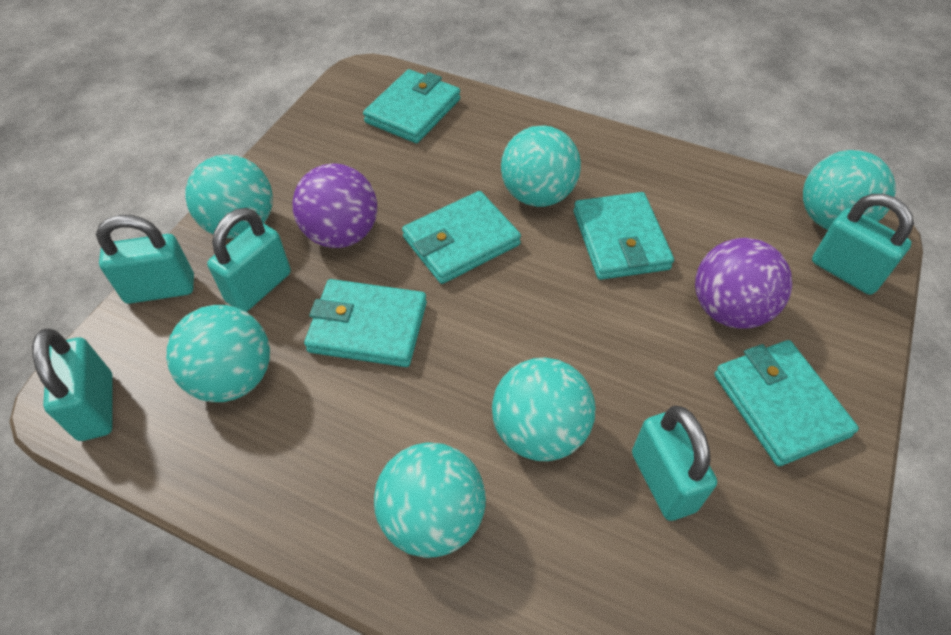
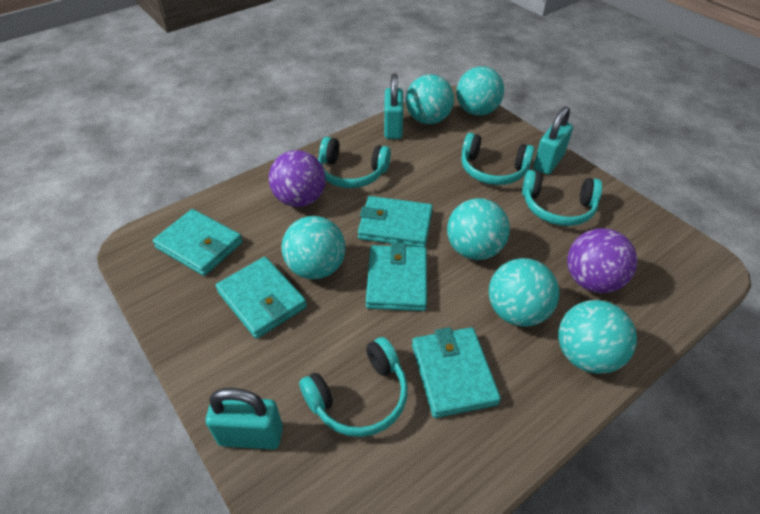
turquoise headphones: none = 0 -> [299,337,408,437] [318,137,391,188] [461,133,535,185] [522,170,602,226] = 4
turquoise padlock: [32,329,113,441] [96,215,194,304] [207,208,291,312] [632,406,717,521] [812,194,914,295] = 5 -> [206,388,283,449] [384,73,403,139] [533,106,573,174] = 3

